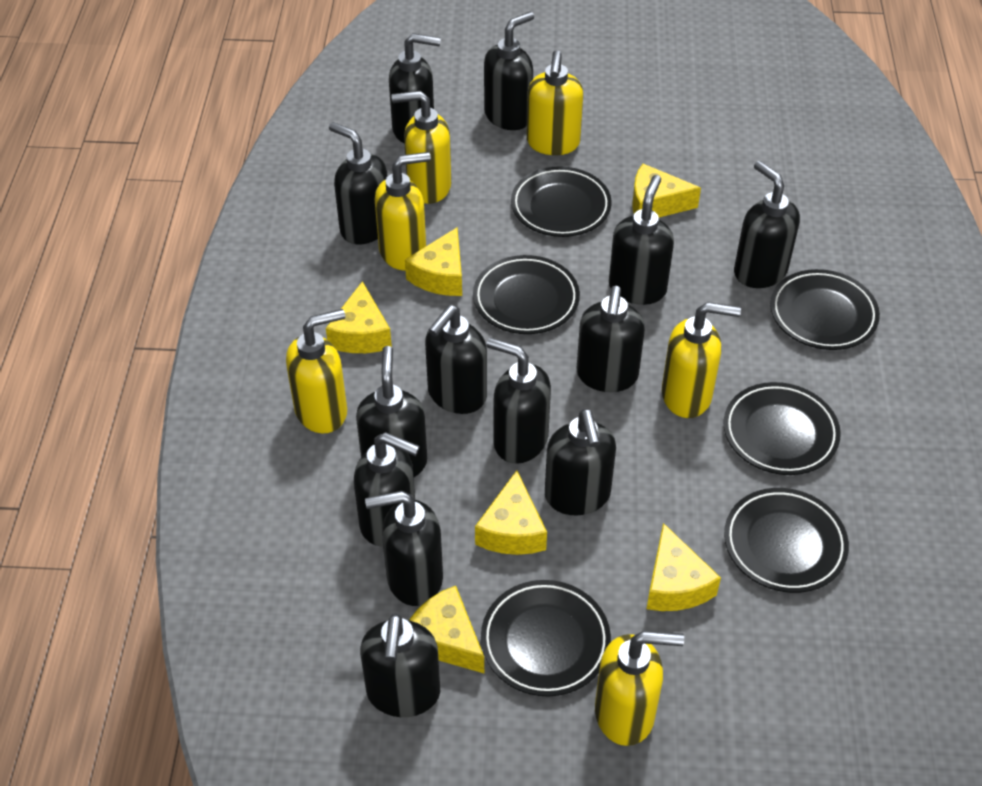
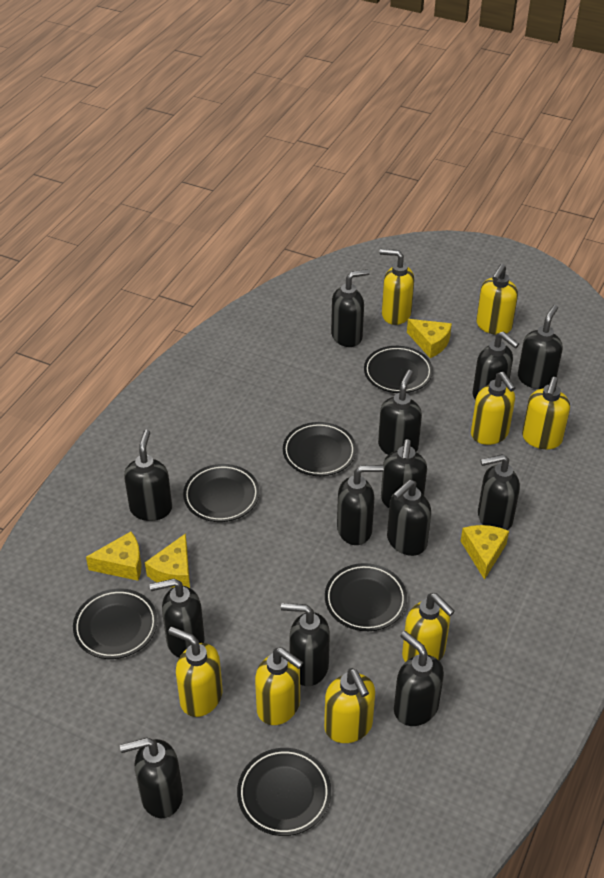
yellow cheese: [326,281,392,353] [405,228,462,296] [409,586,484,673] [475,470,547,555] [632,164,701,217] [647,523,721,611] = 6 -> [86,532,142,581] [145,533,190,588] [407,319,452,358] [461,525,509,580] = 4
yellow soap dispenser: [286,309,347,433] [375,152,431,270] [391,91,451,204] [527,50,583,155] [595,631,684,746] [662,302,741,418] = 6 -> [168,627,223,717] [255,647,303,725] [324,668,375,743] [380,249,414,325] [402,593,455,662] [471,372,515,445] [476,264,518,335] [522,377,570,449] = 8

